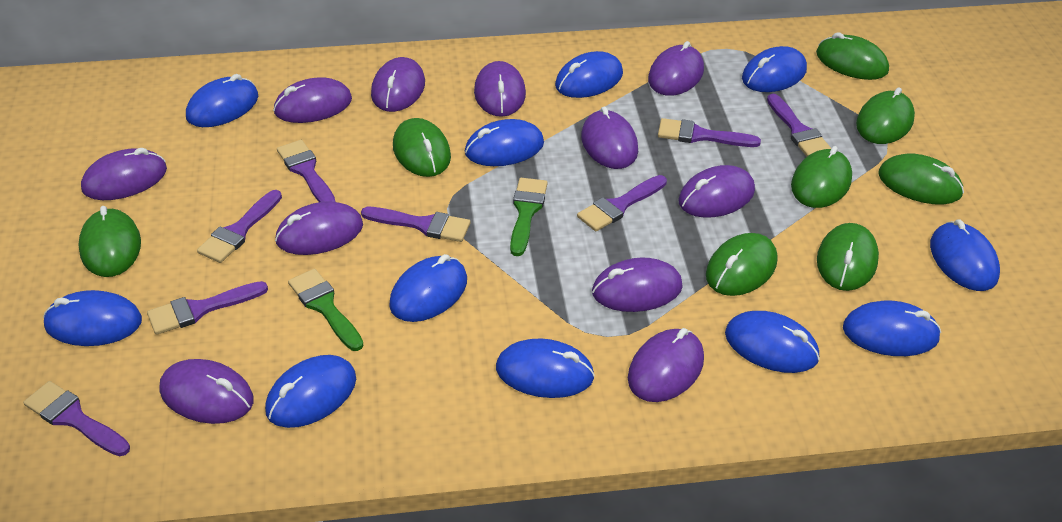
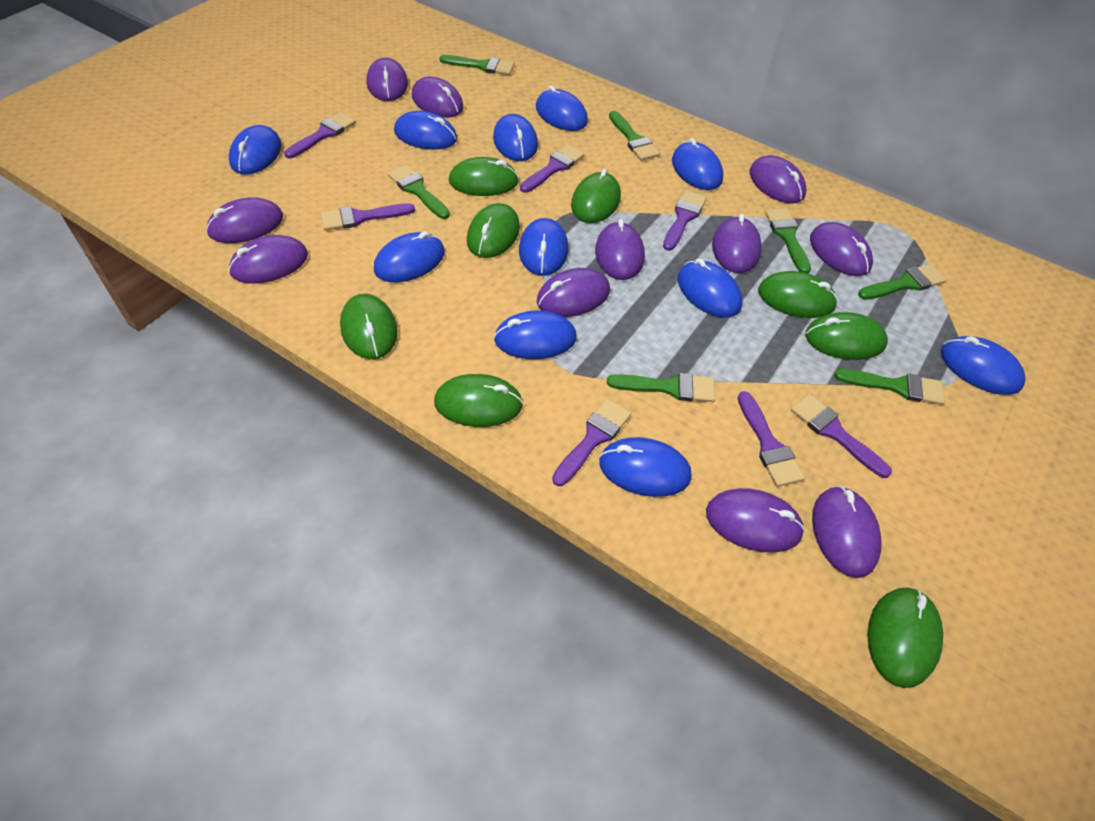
green brush: [288,269,363,351] [510,178,548,256] = 2 -> [388,165,450,219] [439,55,514,75] [607,373,715,402] [609,111,660,161] [765,208,811,273] [834,369,945,405] [858,264,946,300] = 7
purple brush: [23,381,130,456] [147,281,268,335] [197,190,282,263] [277,140,336,202] [361,207,470,242] [577,175,667,231] [658,118,761,147] [767,94,831,156] = 8 -> [284,112,356,158] [321,203,415,231] [520,145,585,193] [552,399,631,486] [663,190,707,251] [737,391,805,487] [791,394,892,478] = 7

